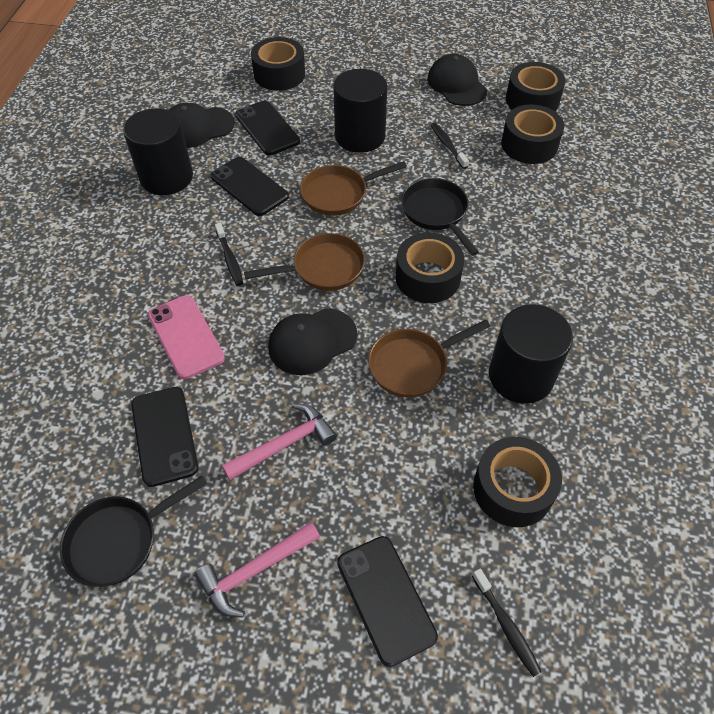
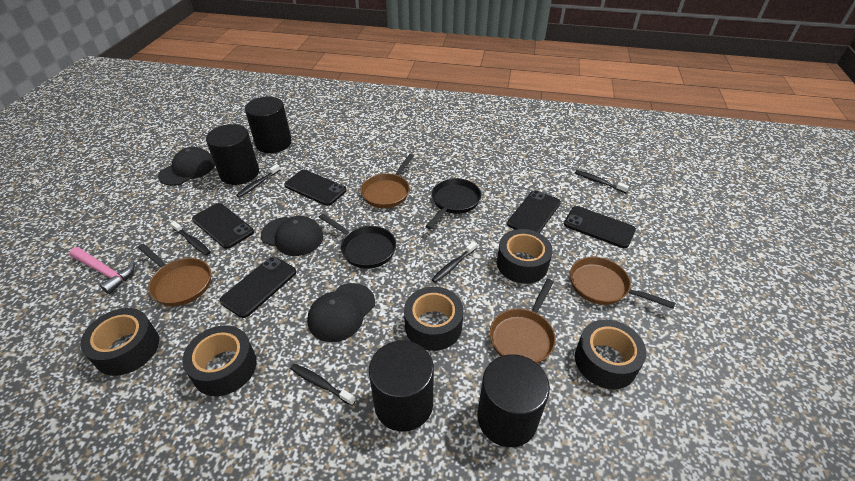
black cylinder: [123,108,193,195] [333,69,387,153] [489,304,573,404] = 3 -> [206,124,259,185] [245,97,292,153] [369,340,434,432] [477,354,550,447] = 4
black phone: [131,387,198,487] [211,157,289,216] [235,101,300,155] [337,536,438,667] = 4 -> [192,203,254,249] [220,257,296,318] [284,170,347,206] [507,190,561,233] [564,206,636,248] = 5
black toothbrush: [215,223,243,286] [431,123,469,169] [472,569,541,677] = 3 -> [170,221,211,255] [236,164,280,198] [290,363,356,406] [431,241,477,283] [575,170,629,193] = 5
brown pan: [244,233,365,291] [300,161,407,216] [368,320,491,397] = 3 -> [138,244,211,306] [360,154,414,208] [490,279,556,364] [570,257,675,309] = 4
pink hammer: [194,522,320,617] [222,403,337,480] = 2 -> [69,247,135,294] = 1
pink phone: [148,295,225,379] = 1 -> none = 0

